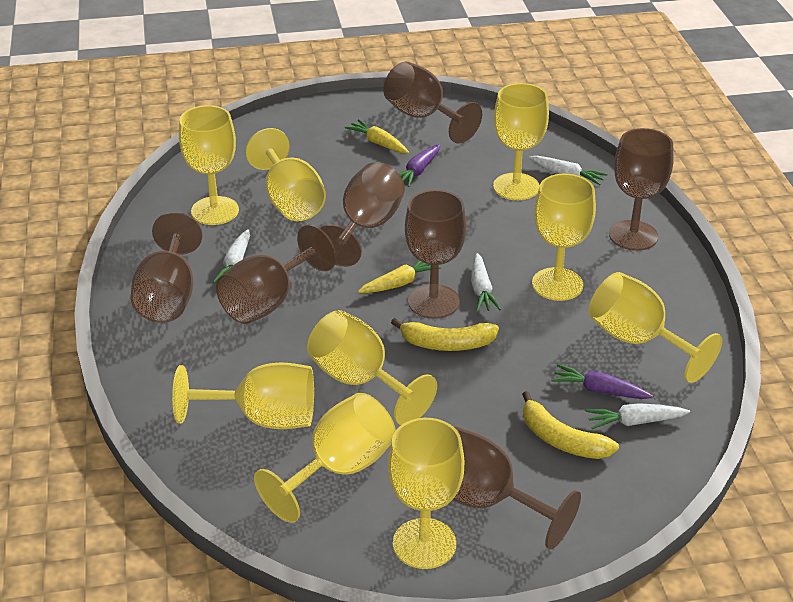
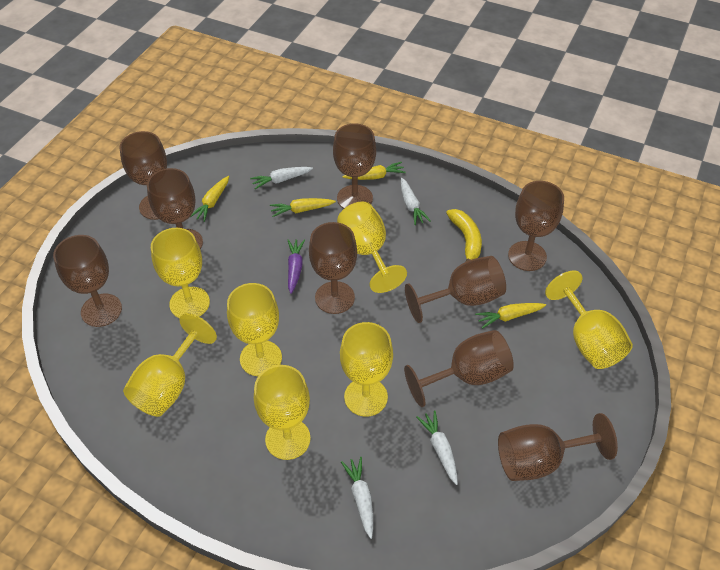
brown goblet: [131,212,203,323] [216,225,336,324] [320,162,405,267] [383,62,482,144] [405,190,466,319] [453,427,581,550] [609,128,673,251] = 7 -> [53,235,122,327] [120,131,167,220] [147,168,203,249] [309,222,357,314] [333,124,376,209] [404,330,514,407] [405,256,506,323] [498,413,618,481] [508,181,564,271] = 9
purple carrot: [399,144,440,187] [551,364,653,399] = 2 -> [288,239,305,294] = 1
yellow banana: [391,318,499,351] [522,391,619,459] = 2 -> [446,209,482,262] = 1
yellow carrot: [345,119,409,154] [358,260,441,293] = 2 -> [190,176,229,222] [270,198,336,217] [342,162,406,180] [475,303,546,329] = 4
yellow goblet: [172,363,314,429] [179,105,239,225] [245,128,326,221] [254,393,396,523] [307,310,437,425] [388,418,464,569] [493,83,549,200] [532,174,596,301] [589,272,722,383] = 9 -> [123,313,217,417] [151,228,210,318] [227,283,282,376] [254,365,311,460] [337,201,407,293] [340,322,393,417] [545,271,633,369] = 7

